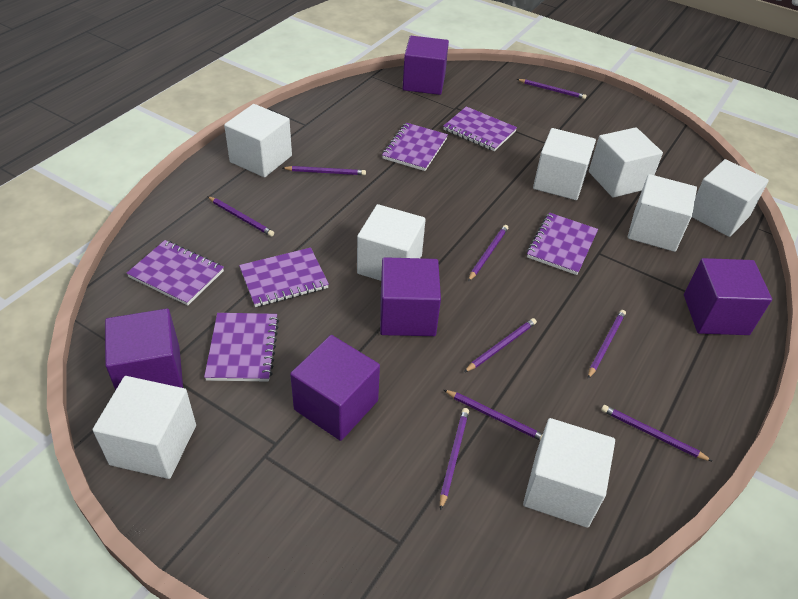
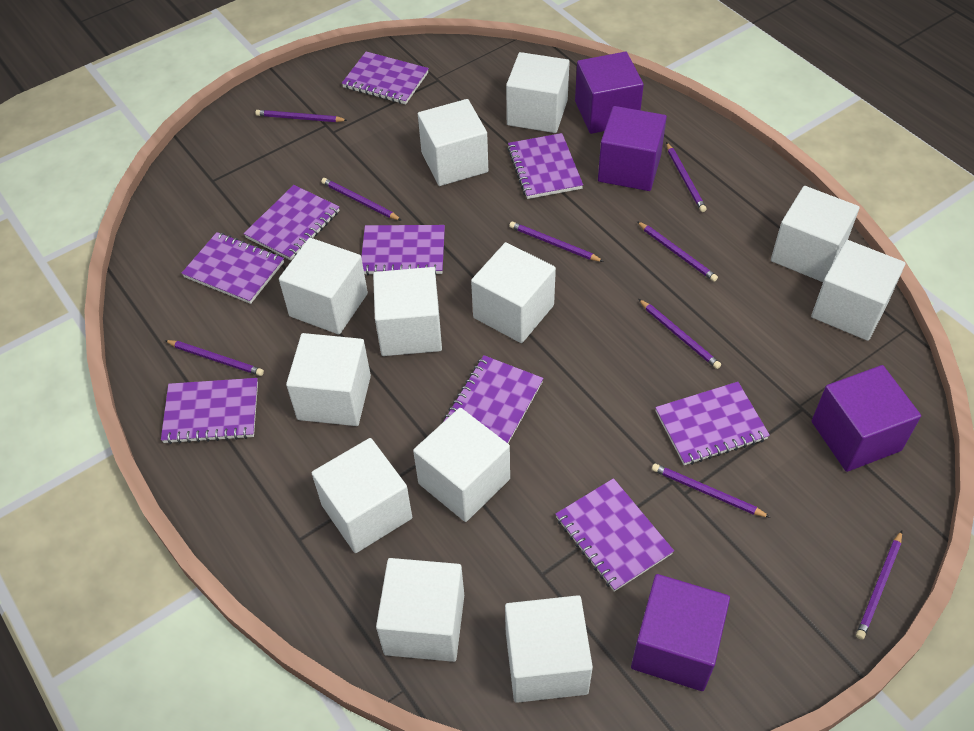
purple cube: [105,309,183,390] [290,335,380,441] [380,257,441,336] [402,36,449,95] [684,258,772,335] = 5 -> [575,52,644,134] [598,106,667,191] [631,574,730,691] [812,365,921,472] = 4
purple notebook: [127,240,224,306] [204,313,279,381] [239,247,329,307] [382,123,448,171] [443,106,517,151] [527,213,598,275] = 6 -> [161,378,258,444] [181,232,284,304] [243,185,339,260] [342,51,429,104] [361,225,445,275] [443,355,543,443] [507,133,583,199] [555,478,674,592] [655,382,770,465] = 9
white cube: [93,376,196,479] [224,104,292,177] [357,204,426,281] [523,418,615,528] [533,128,596,200] [589,127,663,198] [628,174,697,252] [692,159,769,237] = 8 -> [279,238,368,334] [286,333,371,426] [312,438,412,553] [373,267,442,356] [376,558,464,662] [413,408,510,522] [418,99,488,186] [471,242,556,343] [505,595,593,703] [506,52,570,133] [771,186,860,282] [811,240,905,341] = 12

